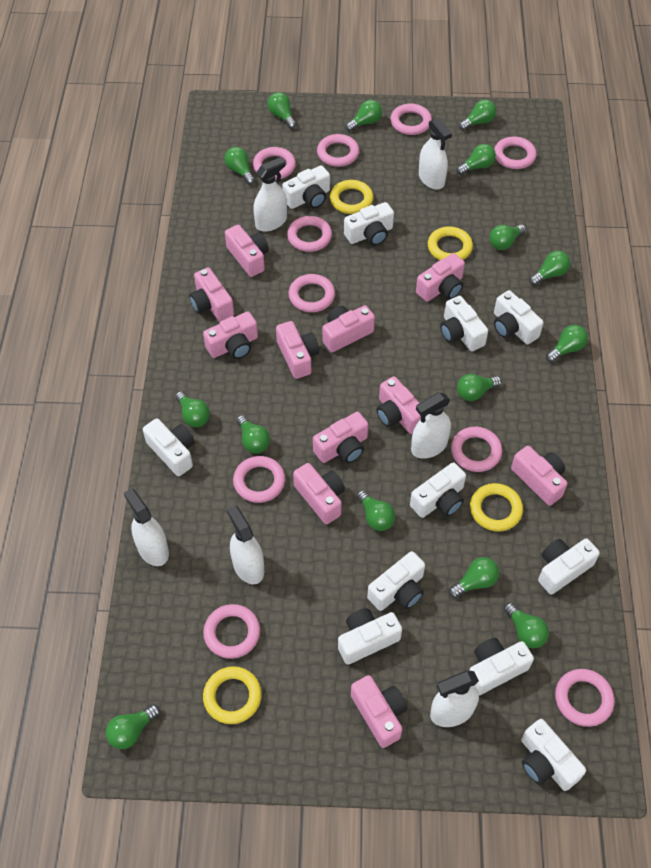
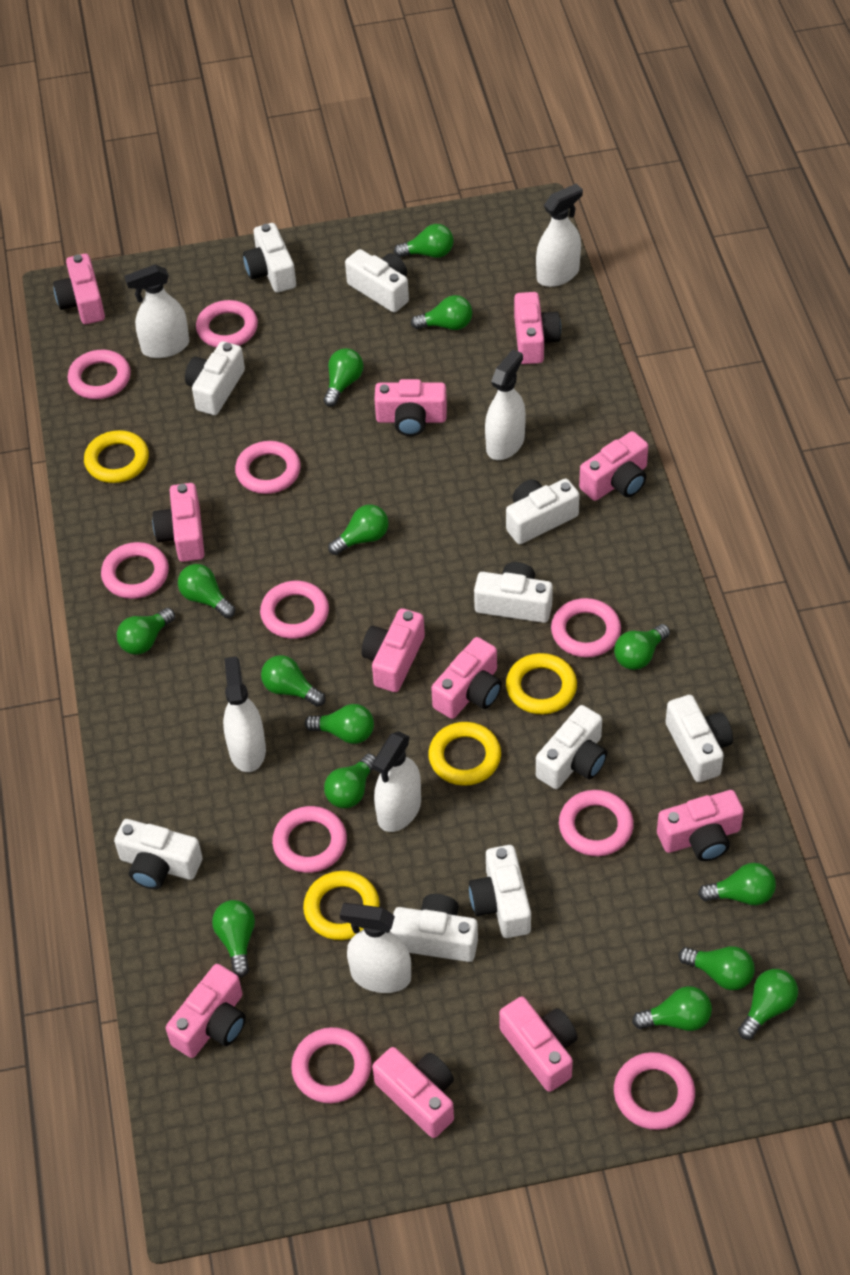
white camera: [143,418,195,476] [282,165,330,209] [338,608,402,665] [344,202,394,246] [367,551,425,611] [410,462,466,518] [440,296,488,351] [469,638,534,695] [494,290,544,345] [521,719,586,791] [538,538,600,595] = 11 -> [114,819,203,889] [185,341,245,415] [243,223,296,293] [345,249,409,313] [390,894,478,962] [469,845,531,938] [474,562,553,623] [506,479,580,544] [536,705,607,789] [665,695,733,782] = 10

